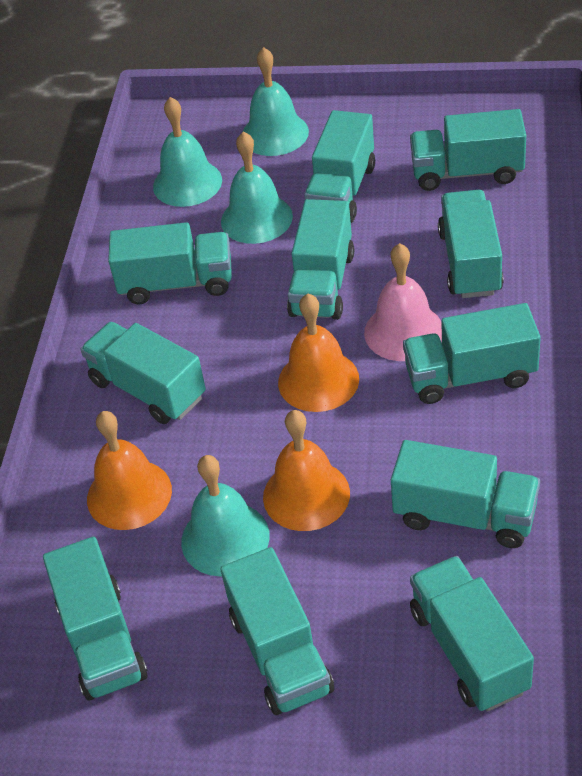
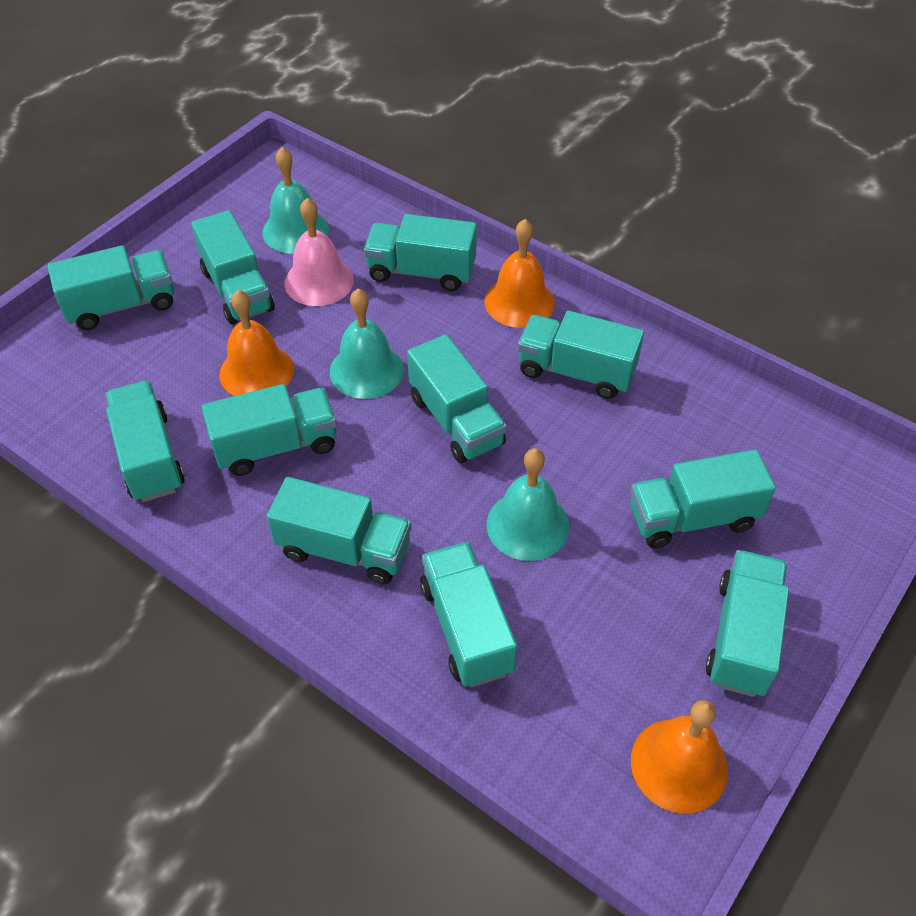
turquoise bell: [153,97,222,207] [181,455,270,577] [221,132,293,244] [243,47,309,156] = 4 -> [262,147,329,254] [330,288,404,399] [487,448,570,561] = 3

